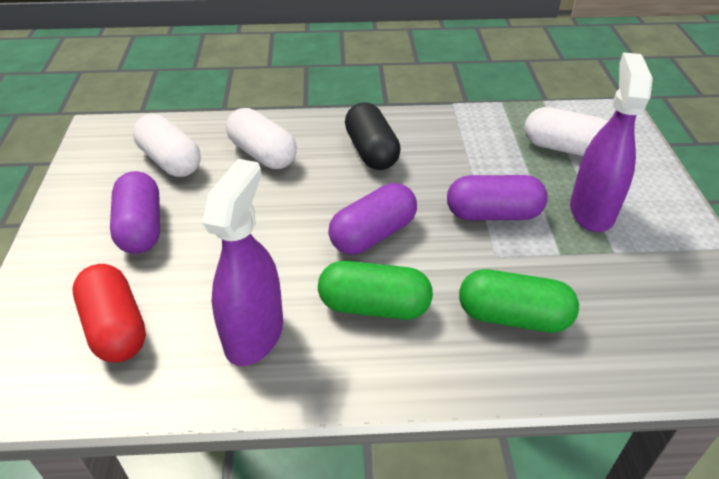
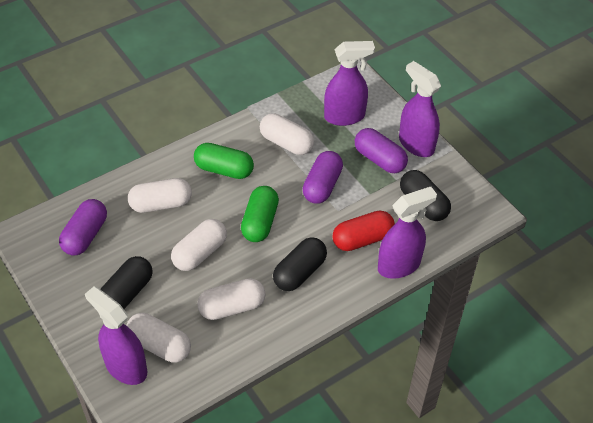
black capsule: [345,102,401,170] = 1 -> [100,256,153,309] [273,237,327,291] [400,170,451,221] = 3
purple spray bottle: [202,159,283,366] [570,52,653,232] = 2 -> [85,286,147,385] [324,41,375,126] [378,187,437,279] [399,61,441,157] = 4
white capsule: [133,114,201,177] [226,108,297,169] [524,107,608,156] = 3 -> [126,313,191,363] [128,178,192,213] [171,219,227,271] [197,278,266,320] [260,113,314,155] = 5

